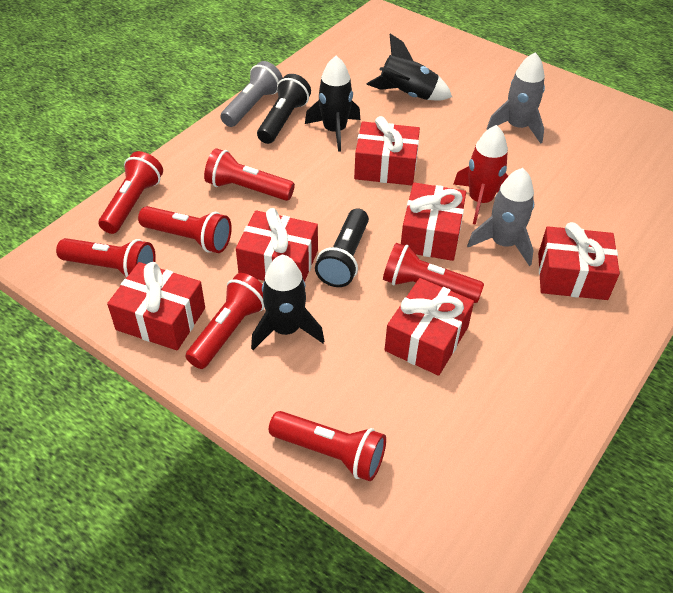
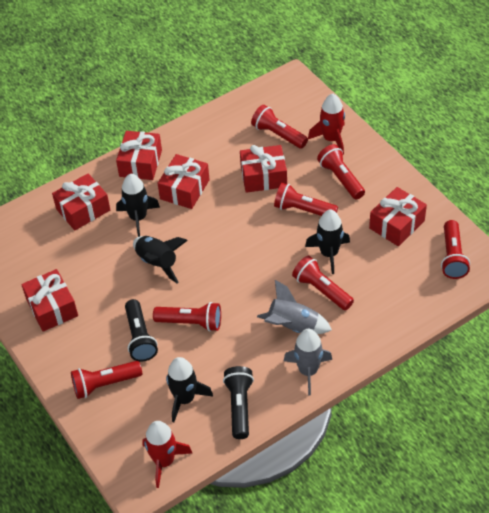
black rocket: [251,254,324,350] [305,56,360,152] [366,34,452,101] = 3 -> [116,174,160,237] [133,236,188,284] [166,357,213,422] [305,209,350,274] = 4
grey flashlight: [220,61,283,127] = 1 -> none = 0
red rocket: [454,125,508,225] = 1 -> [142,421,192,488] [308,93,345,155] = 2

